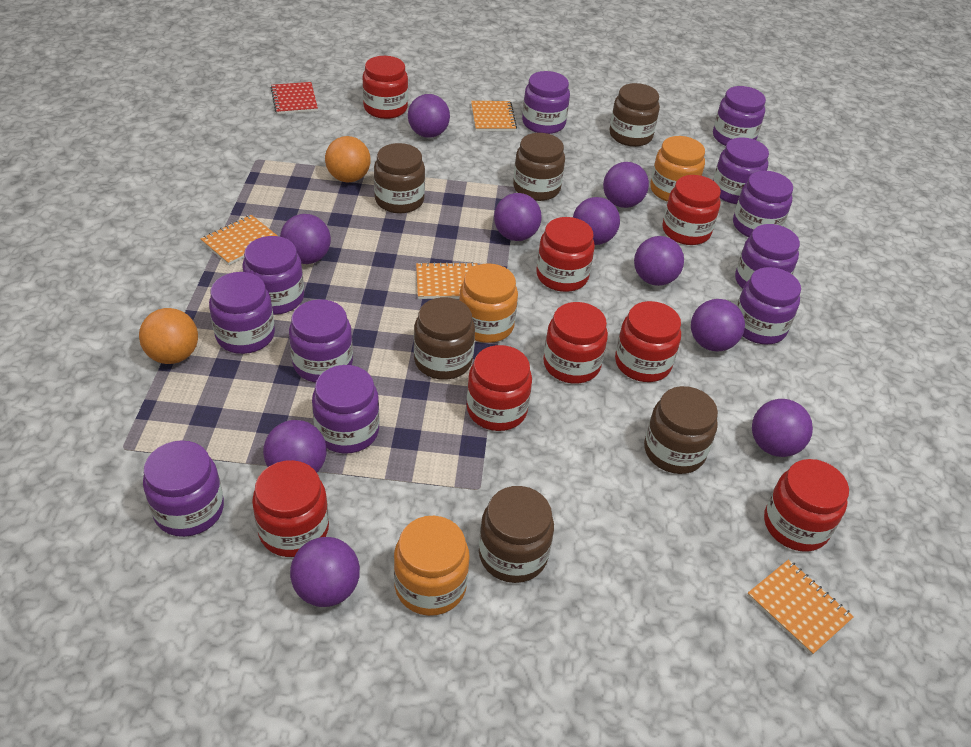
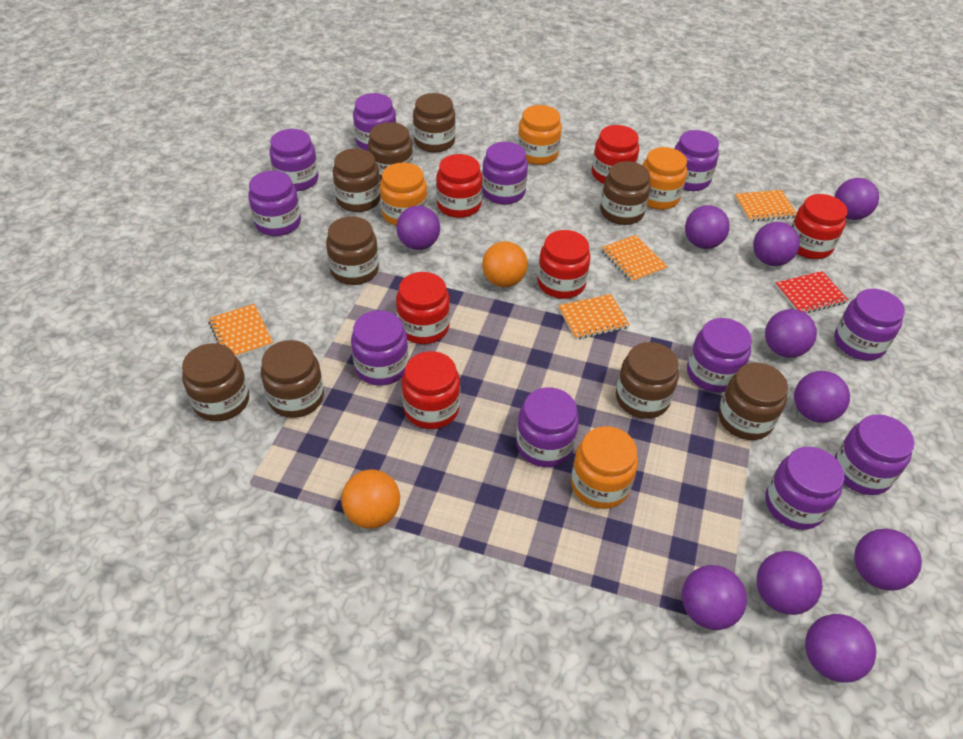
brown jar: [374,143,425,214] [414,297,475,380] [479,486,554,583] [513,133,565,201] [609,83,660,147] [644,386,718,474] = 6 -> [182,343,249,422] [261,340,324,418] [326,216,379,285] [333,148,380,212] [368,122,413,182] [413,93,456,153] [600,161,651,225] [616,342,679,419] [718,363,788,440] = 9
orange jar: [394,516,470,616] [459,264,518,343] [650,136,705,202] = 3 -> [380,162,427,226] [517,105,562,165] [571,426,638,509] [643,147,687,210] = 4
red jar: [252,460,329,557] [363,56,408,119] [467,345,532,431] [536,217,595,292] [543,302,608,384] [615,301,681,382] [662,175,721,245] [764,459,849,552] = 8 -> [396,272,450,344] [402,351,460,429] [436,154,482,218] [538,230,591,299] [592,125,639,184] [792,194,848,259] = 6

